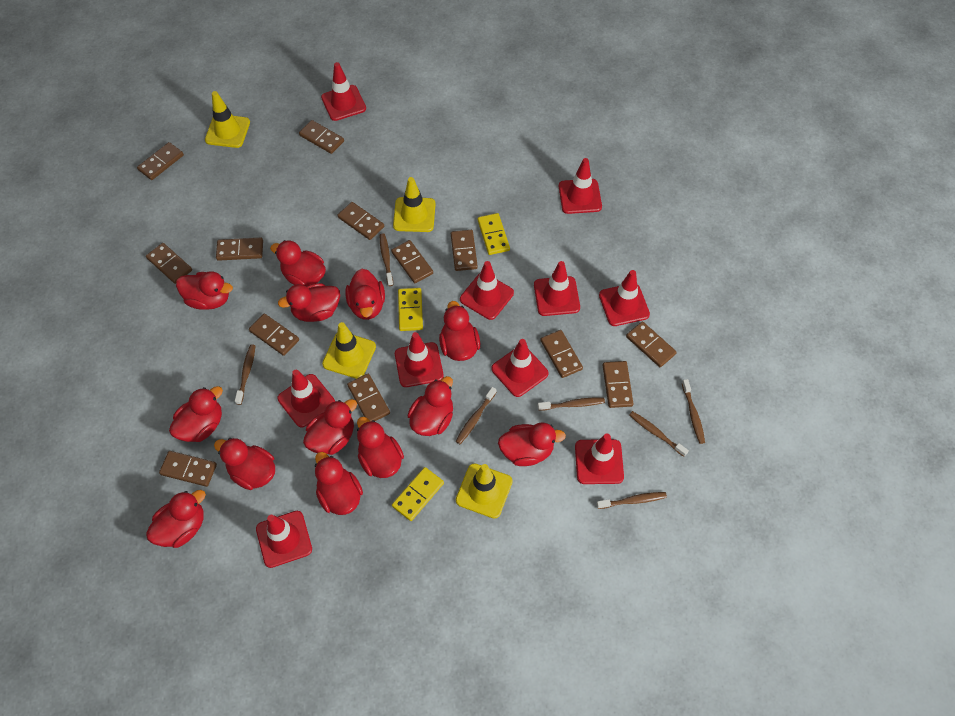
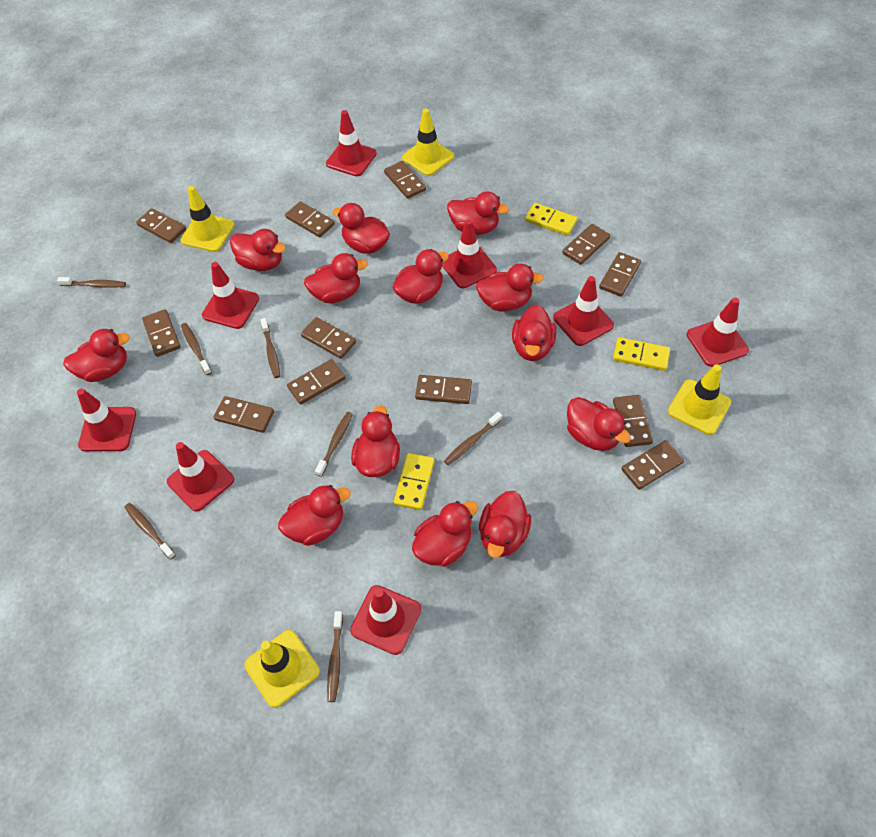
brown domino: [137,142,184,180] [146,243,192,284] [159,451,217,487] [216,238,263,261] [249,313,299,356] [299,120,344,154] [338,202,384,240] [347,374,390,421] [391,240,433,283] [451,230,478,271] [541,330,583,378] [603,361,633,408] [626,321,677,367] = 13 -> [136,208,186,243] [142,309,181,357] [214,396,274,433] [285,201,335,237] [287,359,345,405] [301,317,356,359] [384,161,426,199] [415,375,472,404] [562,224,610,265] [599,252,641,297] [613,395,653,447] [621,440,684,490] = 12
red traffic cone: [256,511,312,568] [278,370,335,428] [321,62,366,121] [395,332,444,387] [460,261,514,320] [491,339,549,397] [534,261,580,316] [559,158,602,214] [575,434,624,484] [599,270,650,326] = 10 -> [77,389,136,451] [167,442,234,512] [202,262,259,329] [326,110,377,176] [350,585,421,655] [442,219,497,288] [553,276,614,346] [687,297,749,367] = 8

